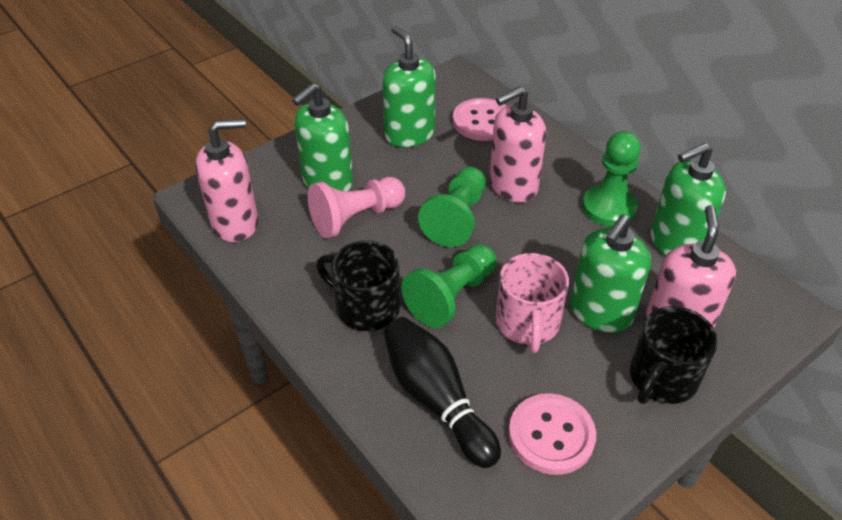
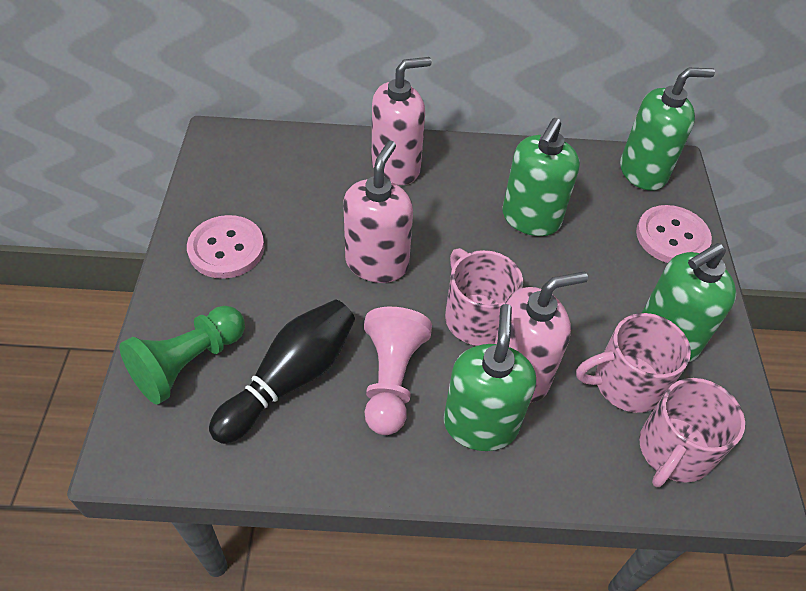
black mug: [316,240,400,331] [630,306,718,404] = 2 -> none = 0
green pawn: [401,244,497,328] [418,167,486,247] [582,131,641,227] = 3 -> [119,306,245,405] = 1
pink mug: [496,253,569,353] = 1 -> [445,248,523,346] [576,313,691,413] [639,378,745,487] = 3

